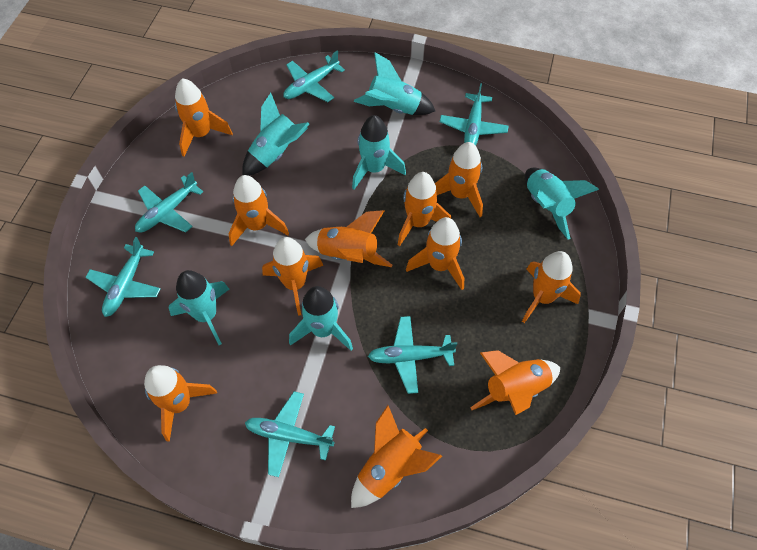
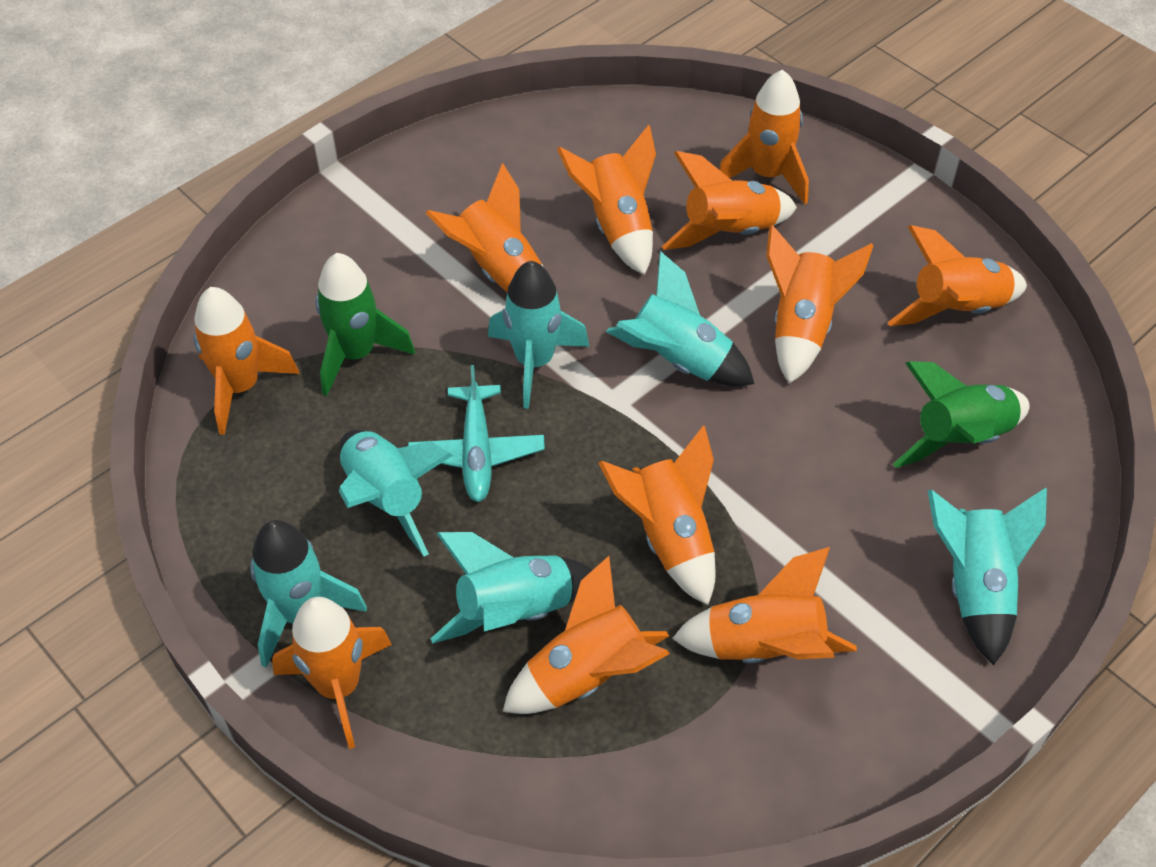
green rocket: none = 0 -> [315,253,415,397] [893,361,1030,468] = 2
turquoise plane: [85,237,161,317] [135,172,203,233] [245,391,335,477] [283,51,345,102] [368,316,457,394] [440,83,509,146] = 6 -> [408,365,545,502] = 1

